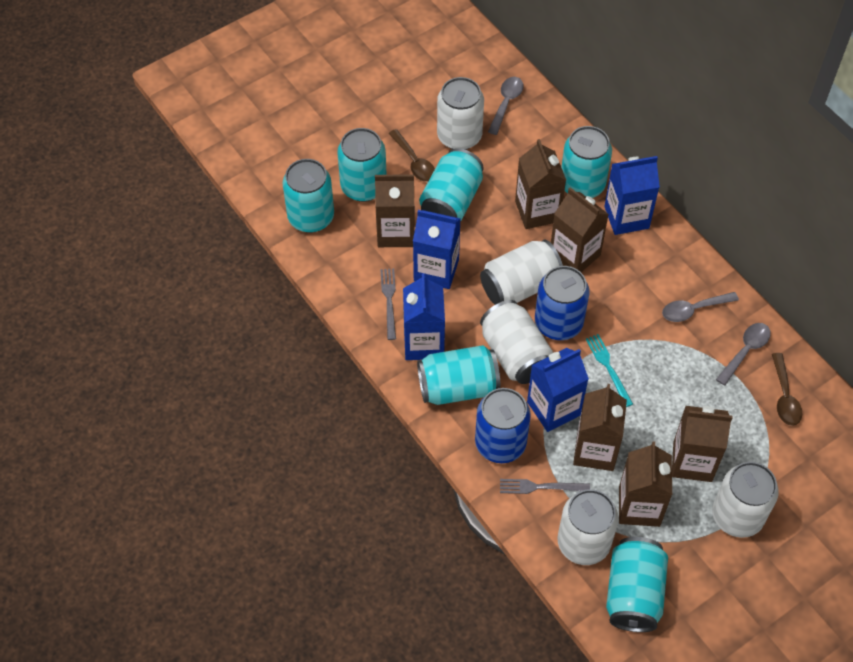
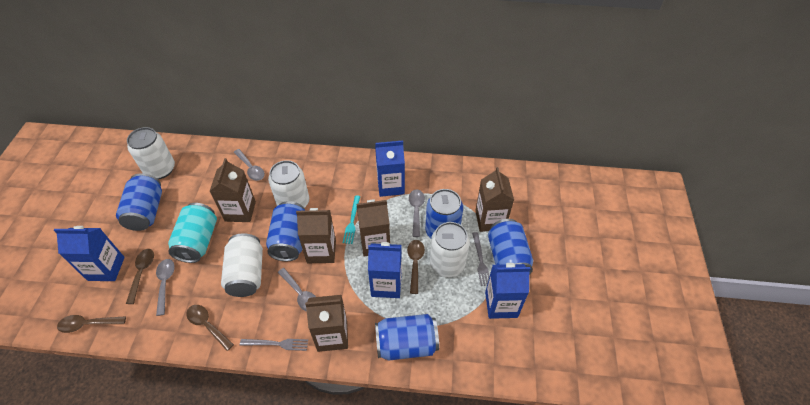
blue can: [475,388,531,463] [535,266,589,340] = 2 -> [116,173,162,231] [266,201,305,261] [375,314,439,361] [425,189,463,238] [488,219,533,275] = 5
brown carton: [375,174,415,247] [515,139,566,229] [551,187,609,272] [573,384,627,471] [619,441,672,527] [672,406,732,482] = 6 -> [210,158,256,222] [296,208,336,263] [305,295,348,352] [356,200,390,257] [475,167,514,232] = 5
brown spoon: [388,129,435,182] [772,353,802,426] = 2 -> [57,315,126,333] [126,249,154,304] [186,305,234,351] [407,240,425,294] = 4
grey spoon: [488,77,523,135] [662,292,739,322] [716,323,771,385] = 3 -> [156,259,175,316] [234,149,265,181] [278,268,316,312] [409,190,425,237] = 4
turquoise can: [282,159,334,233] [337,128,387,202] [417,345,500,405] [419,148,484,221] [561,126,612,198] [606,537,668,632] = 6 -> [168,203,217,263] = 1
white can: [437,77,484,150] [480,240,563,305] [480,300,553,384] [557,489,619,565] [712,462,779,538] = 5 -> [127,127,175,179] [221,233,263,297] [268,160,309,208] [430,222,470,277] = 4

